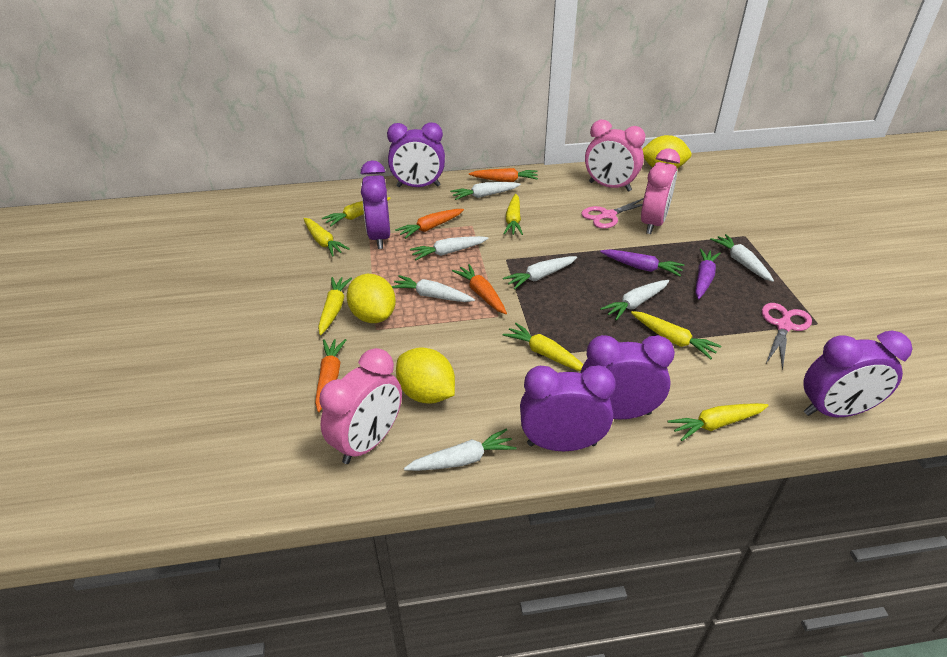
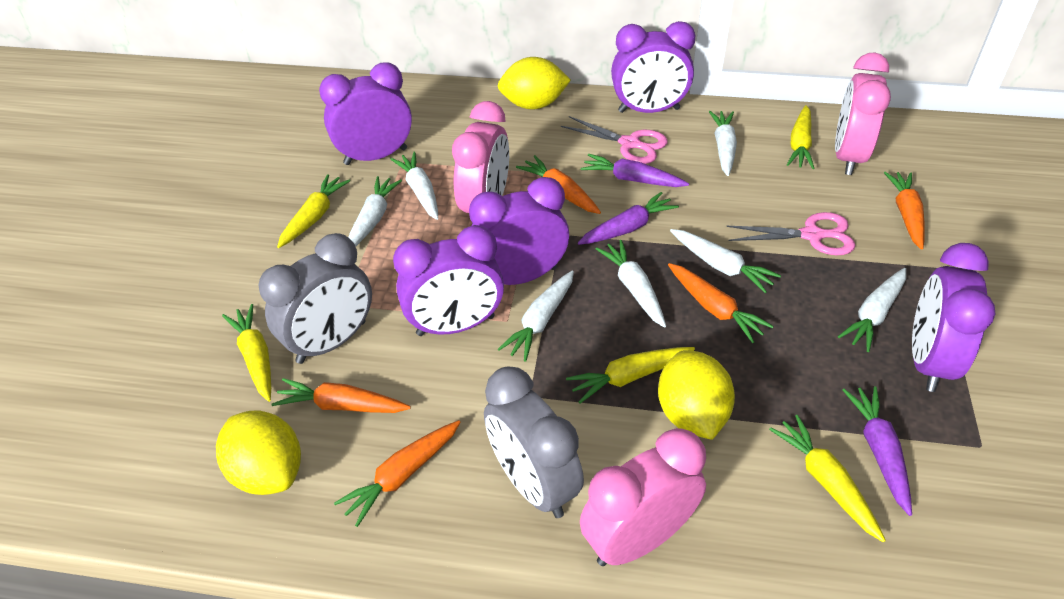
grey clock: none = 0 -> [259,233,372,364] [484,367,584,518] = 2
orange carrot: [315,339,346,412] [395,209,464,239] [452,264,507,314] [469,168,538,182] = 4 -> [272,378,411,413] [334,420,461,527] [516,155,601,214] [668,263,773,343] [884,172,925,250] = 5
purple carrot: [600,249,684,276] [695,249,721,299] = 2 -> [578,192,679,245] [581,154,689,187] [843,386,912,516] = 3
yellow carrot: [303,218,350,257] [318,277,352,335] [322,197,391,227] [503,323,584,371] [504,194,523,235] [631,311,721,359] [668,403,769,441] = 7 -> [222,304,271,402] [277,174,350,248] [566,347,695,404] [769,415,886,542] [787,105,815,169] = 5

